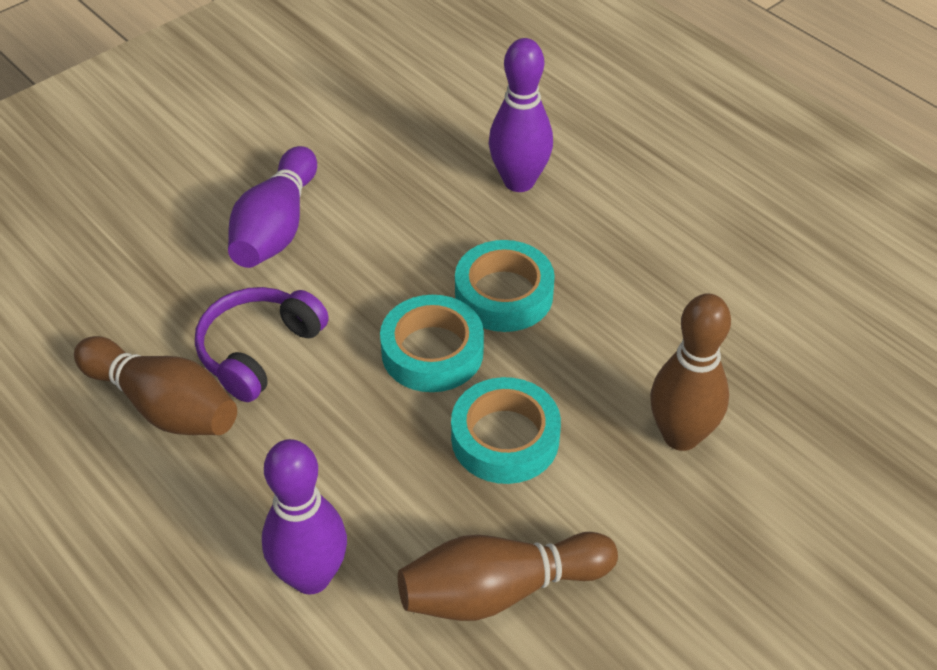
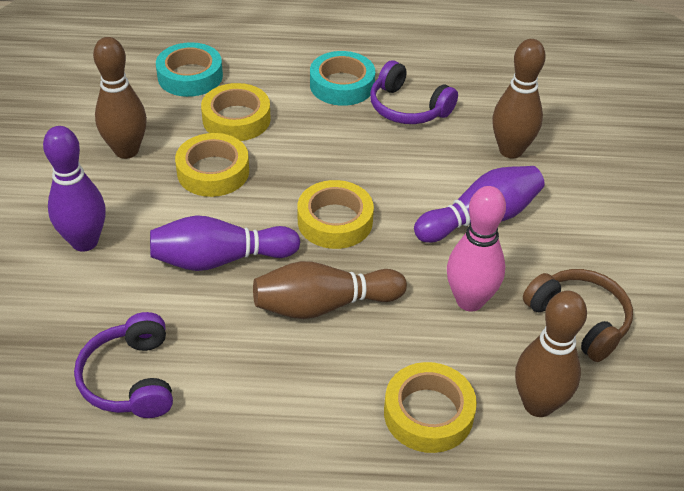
brown bowling pin: [74,336,237,435] [398,532,618,621] [650,294,731,451] = 3 -> [93,37,147,159] [253,261,407,319] [492,39,546,158] [515,291,587,417] = 4
brown headphones: none = 0 -> [523,269,633,362] = 1
pink bowling pin: none = 0 -> [447,186,506,312] = 1
purple headphones: [195,287,329,402] = 1 -> [74,312,173,418] [370,60,458,124] = 2
turquoise tape: [380,295,484,392] [451,377,561,484] [455,240,555,332] = 3 -> [156,42,223,97] [310,51,375,106] = 2
yellow tape: none = 0 -> [175,133,249,197] [201,83,271,141] [297,180,374,249] [384,362,477,453] = 4

